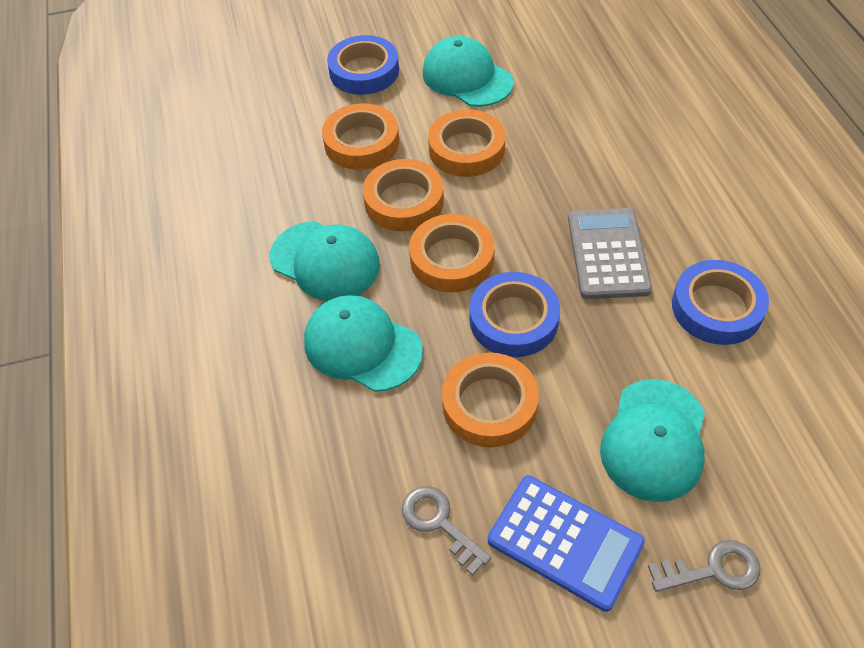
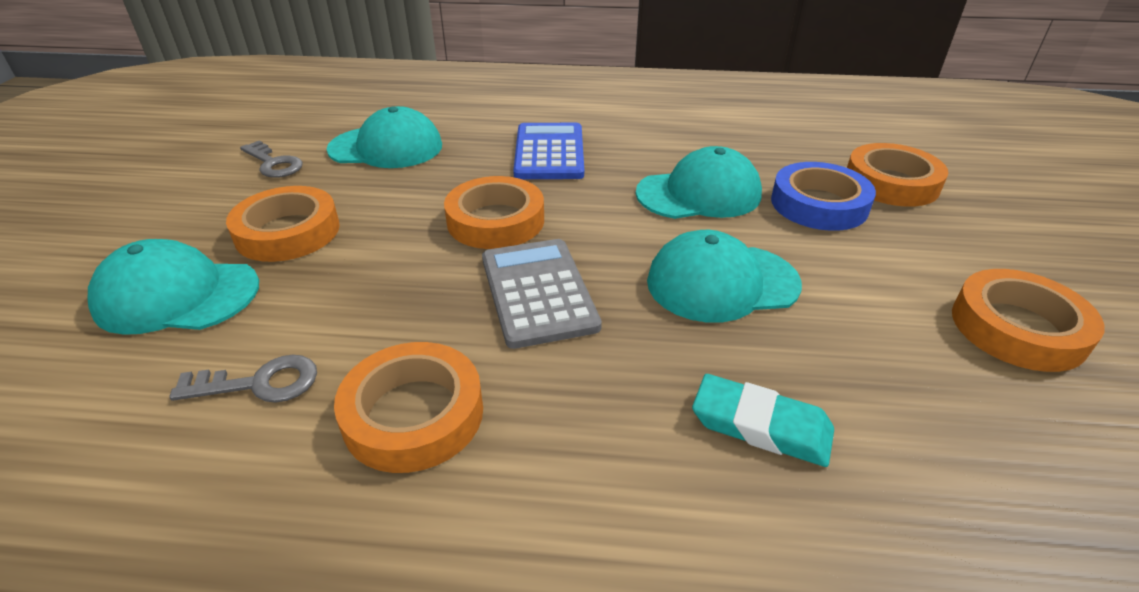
blue tape: [327,35,399,95] [470,272,560,357] [672,260,769,345] = 3 -> [771,162,876,231] = 1
turquoise eraser: none = 0 -> [692,374,834,467] = 1

